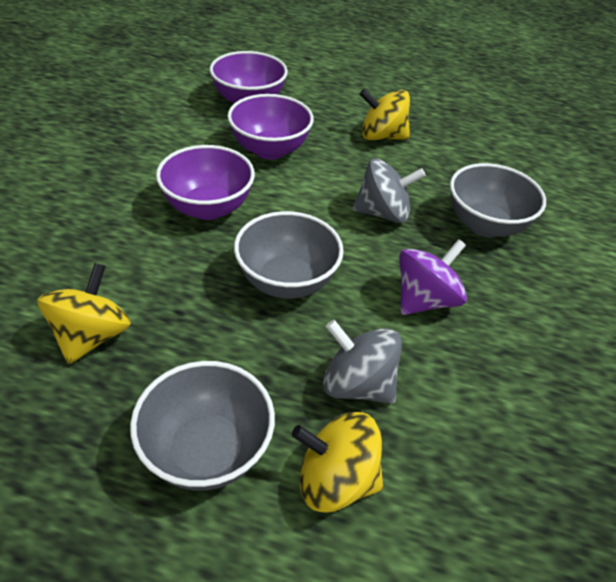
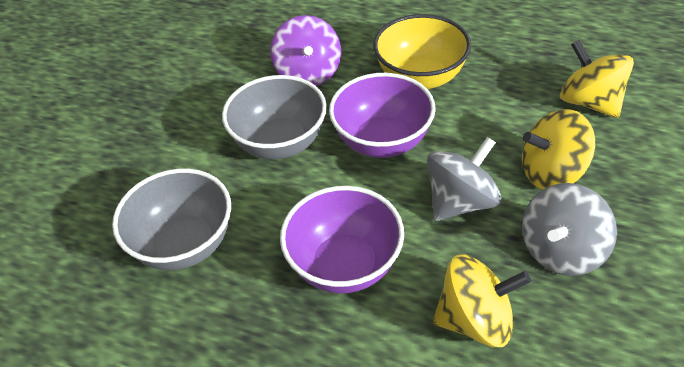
grey bowl: [130,361,275,491] [234,211,344,299] [450,163,546,238] = 3 -> [112,169,231,270] [222,75,327,159] = 2
purple bowl: [156,145,255,220] [209,51,288,103] [227,94,314,160] = 3 -> [280,186,404,293] [329,73,436,158] = 2
yellow bowl: none = 0 -> [373,14,471,89] = 1

